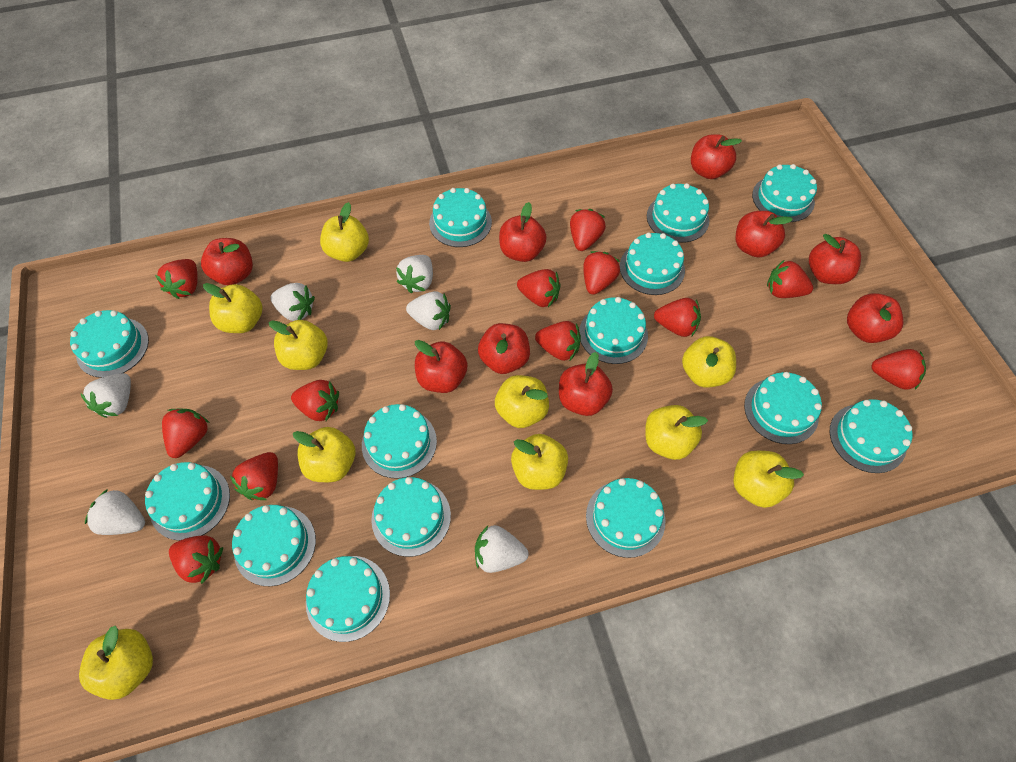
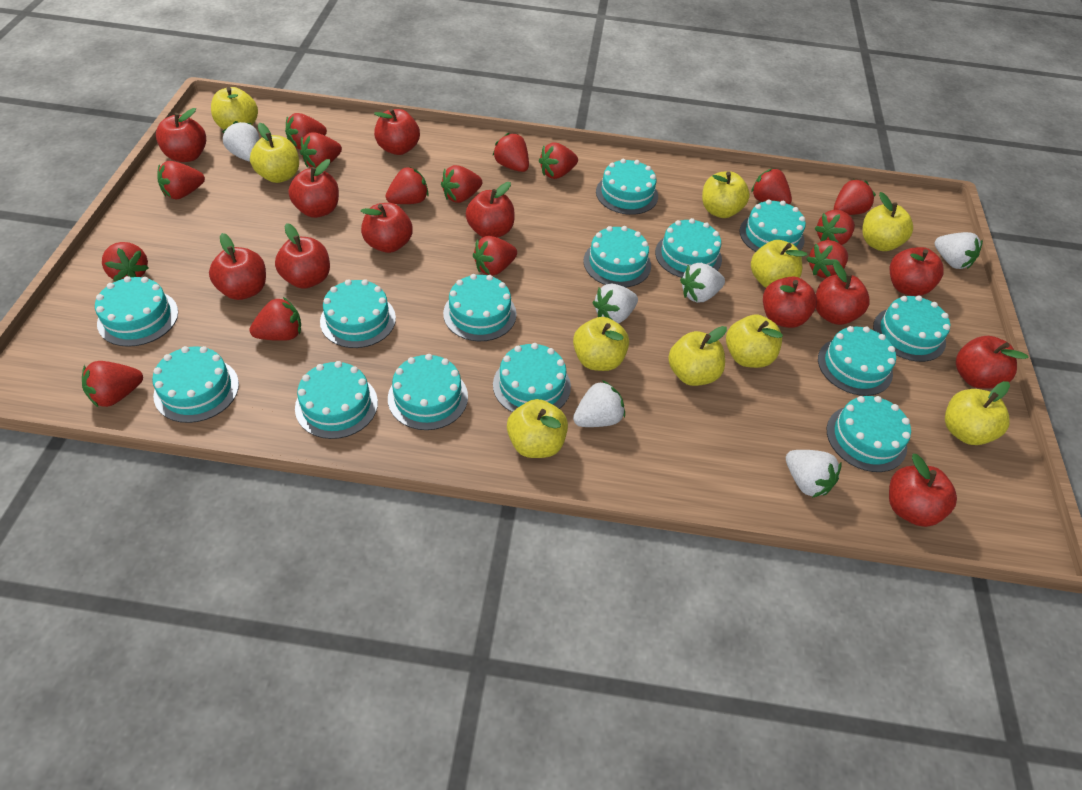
red apple: [201,238,253,285] [415,340,467,393] [478,323,530,374] [499,202,547,262] [559,352,613,416] [691,134,742,179] [736,211,793,257] [809,234,861,284] [847,293,903,343] = 9 -> [156,108,206,162] [209,233,266,300] [275,223,330,289] [288,159,339,218] [360,203,413,253] [374,108,420,155] [466,182,515,238] [763,277,817,328] [816,261,870,325] [889,454,957,527] [890,247,944,296] [956,336,1029,388] = 12
red strawberry: [155,259,198,299] [162,408,209,458] [169,535,223,584] [230,452,278,500] [291,380,339,421] [517,269,561,307] [535,321,581,361] [570,209,606,251] [583,251,620,295] [654,298,701,337] [767,259,813,298] [871,349,926,390] = 12 -> [82,361,143,408] [102,242,149,281] [157,161,205,199] [249,297,301,341] [285,113,327,149] [300,132,342,168] [386,167,429,204] [441,165,482,203] [473,236,517,276] [493,133,529,172] [539,142,578,179] [751,168,792,204] [807,240,848,278] [814,210,855,245] [834,179,876,215] = 15

